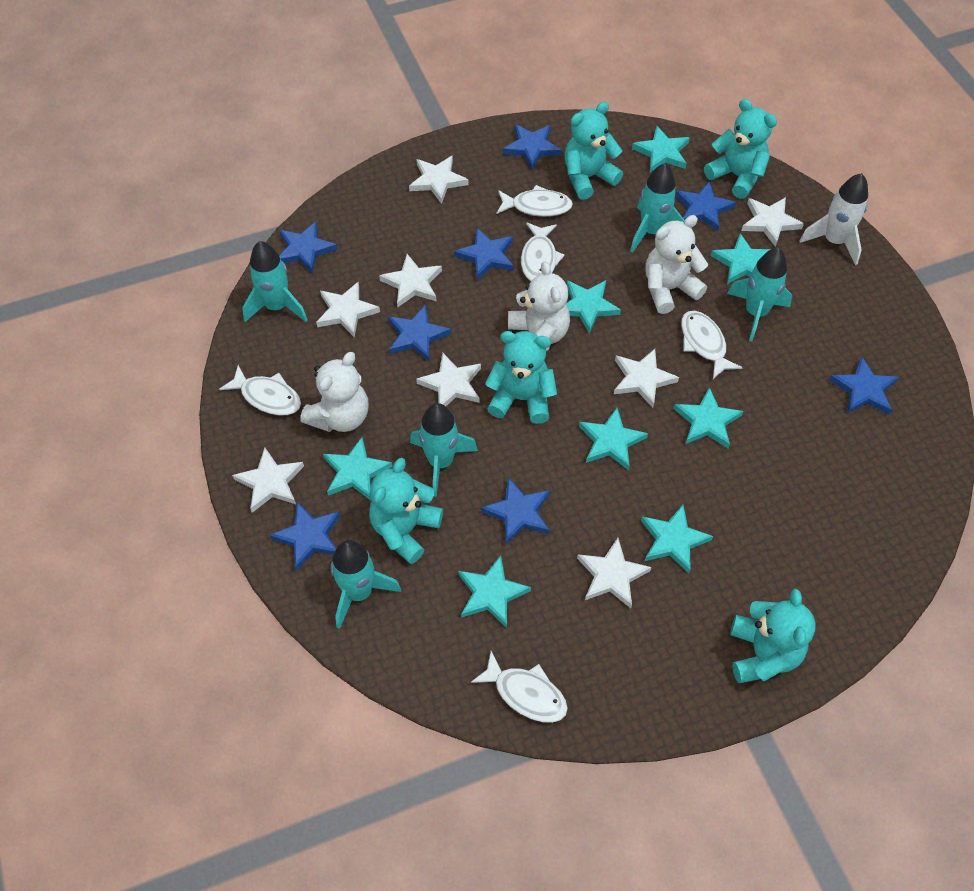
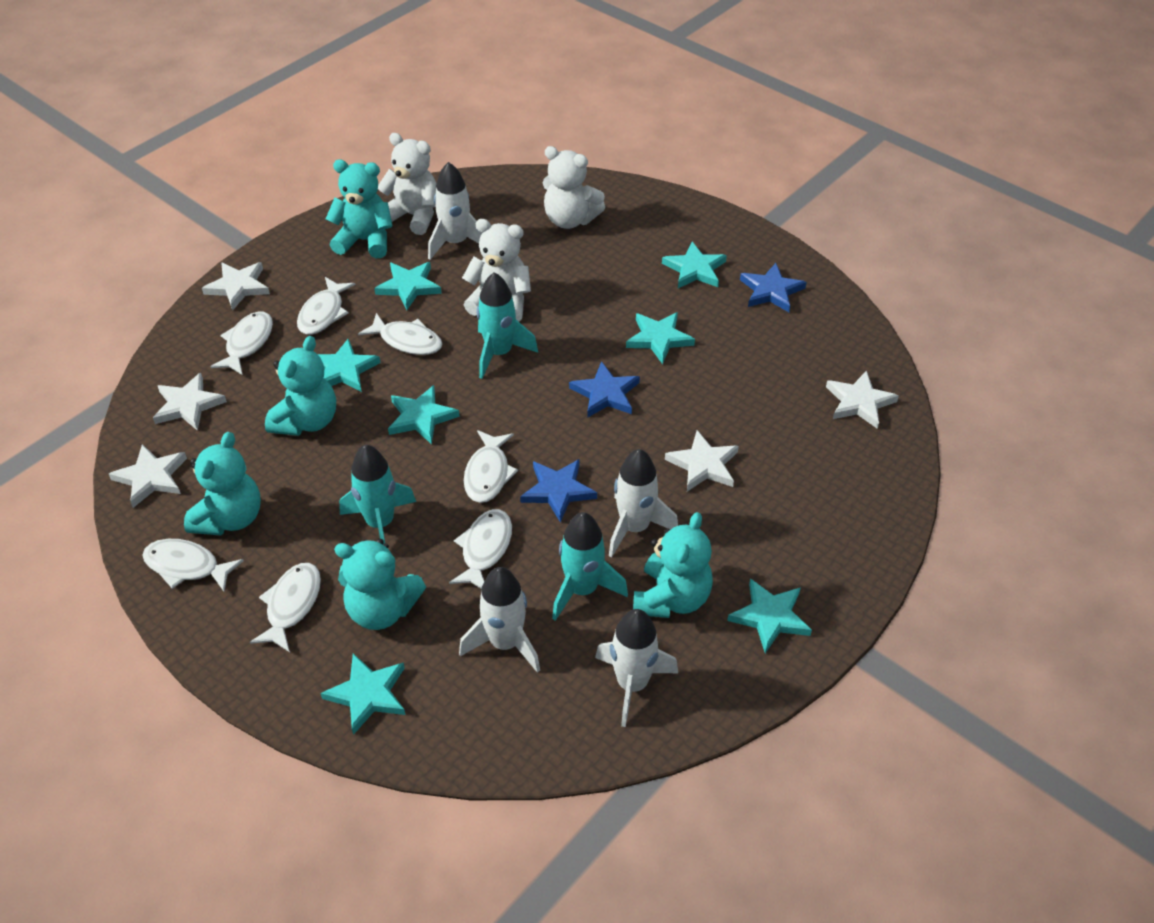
blue star: [269,502,340,571] [279,221,338,274] [388,305,451,362] [454,228,514,280] [481,477,550,545] [503,124,562,170] [675,181,736,231] [829,356,899,415] = 8 -> [520,459,597,523] [569,361,640,418] [740,263,807,312] = 3
turquoise rocket: [242,241,308,322] [330,540,401,629] [410,403,478,497] [630,163,684,253] [727,248,792,341] = 5 -> [339,444,416,544] [476,272,538,379] [552,512,628,621] = 3
turquoise star: [323,437,392,500] [458,555,531,628] [566,280,621,334] [579,408,648,470] [632,126,690,172] [641,505,713,573] [674,387,743,448] [711,233,771,284] = 8 -> [317,339,381,392] [320,654,405,735] [374,262,442,310] [388,385,460,444] [626,312,695,364] [662,242,727,288] [727,578,812,653] = 7
white fish: [219,365,301,416] [471,651,568,723] [497,185,573,217] [521,223,565,281] [681,311,743,379] = 5 -> [143,539,244,591] [210,312,273,375] [250,563,321,652] [297,277,356,335] [358,313,443,355] [449,509,512,589] [464,430,518,503] = 7
white rocket: [799,173,868,265] = 1 -> [428,162,482,260] [459,567,540,673] [595,609,678,727] [609,449,678,558] = 4
white star: [232,447,304,513] [316,282,380,338] [379,254,442,307] [409,155,468,204] [416,353,481,407] [577,538,651,608] [614,349,679,408] [741,197,804,247] = 8 -> [109,444,187,508] [153,373,227,431] [202,262,270,310] [665,430,739,491] [826,370,899,429] = 5

